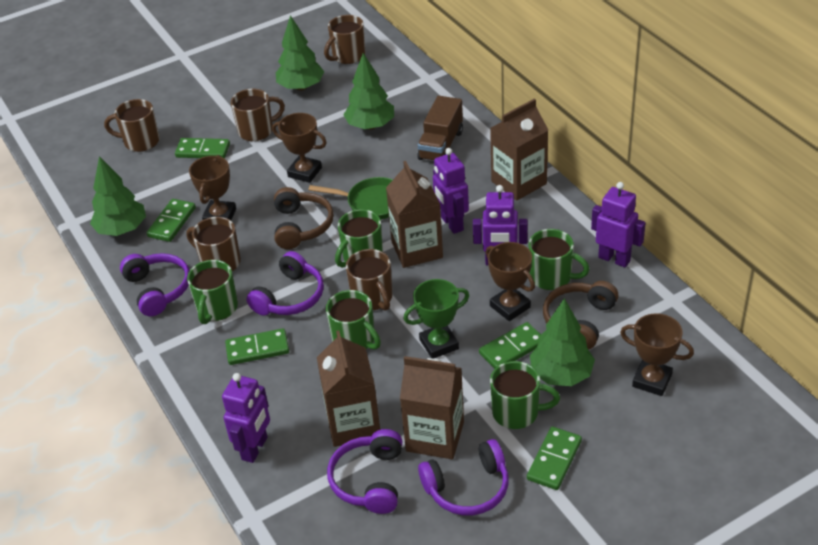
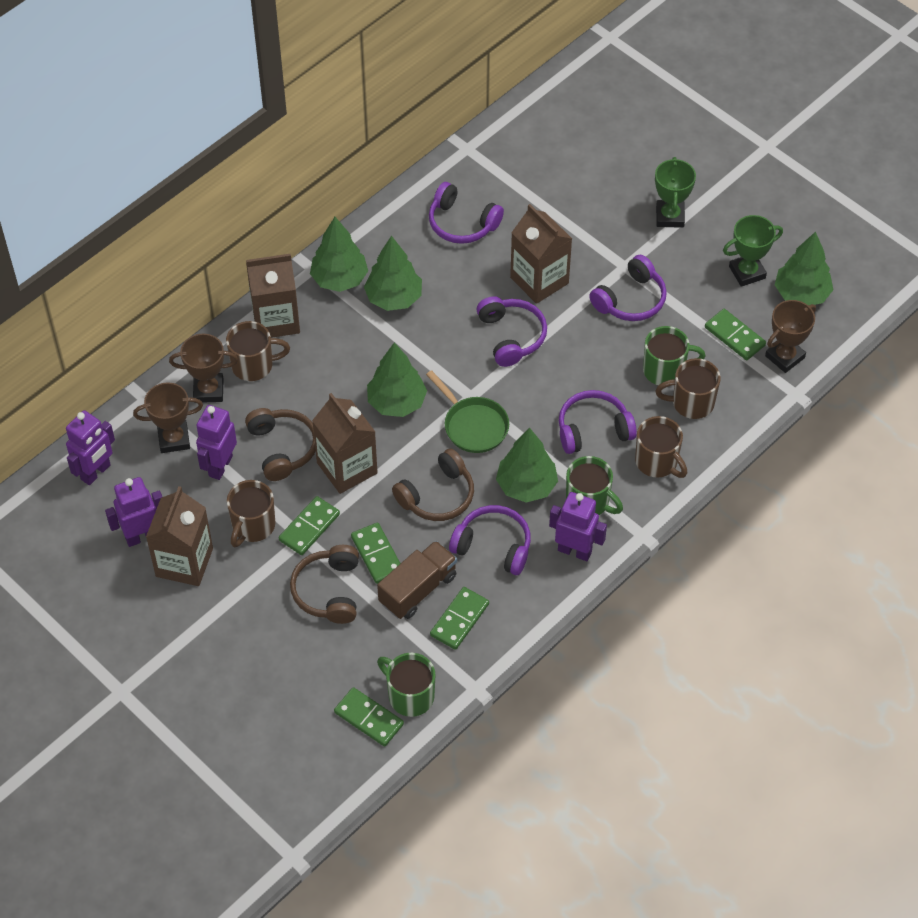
brown headphones: [274,187,334,249] [543,281,619,350] = 2 -> [245,408,316,481] [290,545,359,624] [392,449,474,521] = 3
brown mug: [104,99,160,152] [186,217,241,272] [231,89,285,141] [324,15,365,64] [346,249,392,311] = 5 -> [226,321,290,381] [227,480,275,547] [635,416,687,478] [655,358,721,419] = 4
brown trophy: [189,155,236,220] [272,113,327,183] [486,242,535,321] [620,313,694,396] = 4 -> [133,382,203,453] [169,334,238,403] [765,300,816,373] = 3
green mug: [187,260,238,324] [326,290,381,350] [335,209,383,268] [490,361,560,429] [529,229,590,290] = 5 -> [377,653,435,717] [566,456,623,515] [643,326,705,385] = 3
green tree: [90,156,146,236] [276,15,324,91] [344,53,394,130] [530,298,595,386] = 4 -> [310,217,368,292] [364,236,422,311] [367,342,427,417] [496,428,558,503] [775,232,833,306] = 5
green trophy: [404,279,469,358] = 1 -> [655,157,696,228] [723,215,783,287] = 2
purple headphones: [120,253,190,316] [247,251,324,316] [327,429,402,514] [418,439,509,515] = 4 -> [429,182,504,244] [449,505,531,575] [476,296,547,367] [559,390,637,454] [589,255,667,321] = 5

